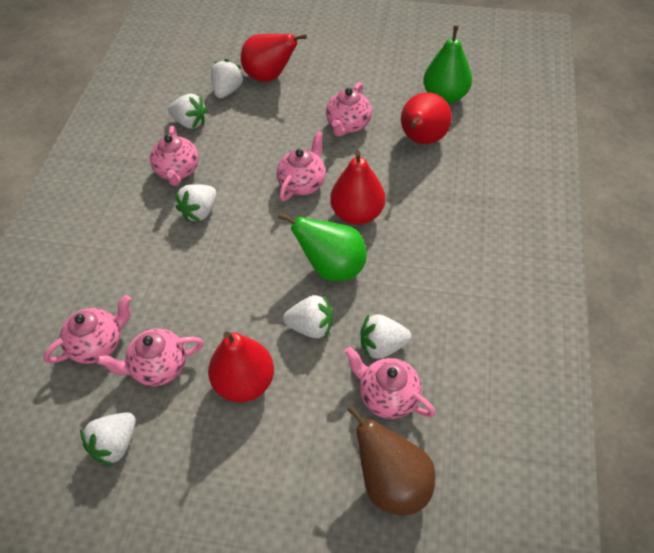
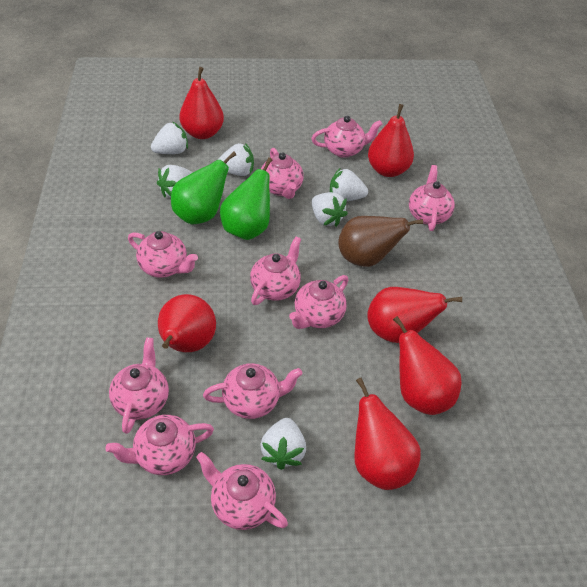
pink teapot: [43,295,131,364] [96,329,204,386] [150,126,199,186] [277,130,326,201] [326,82,372,137] [345,347,436,419] = 6 -> [105,415,214,475] [109,337,169,434] [128,231,198,278] [196,452,288,530] [203,363,303,419] [250,236,301,305] [261,148,304,199] [289,275,348,329] [311,116,382,158] [409,165,455,231] = 10
red pear: [208,331,274,403] [241,34,307,82] [330,150,385,225] [401,92,452,144] = 4 -> [158,294,216,352] [179,67,224,139] [354,378,421,490] [367,287,462,343] [368,104,414,177] [393,316,461,415] = 6

